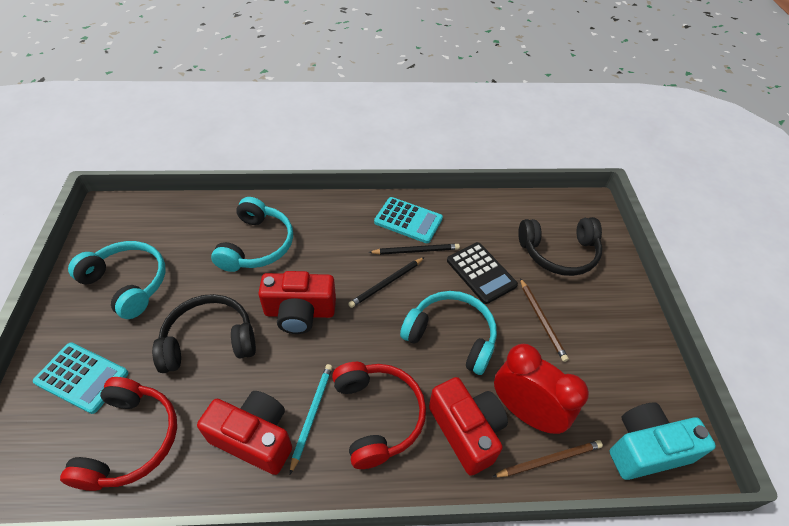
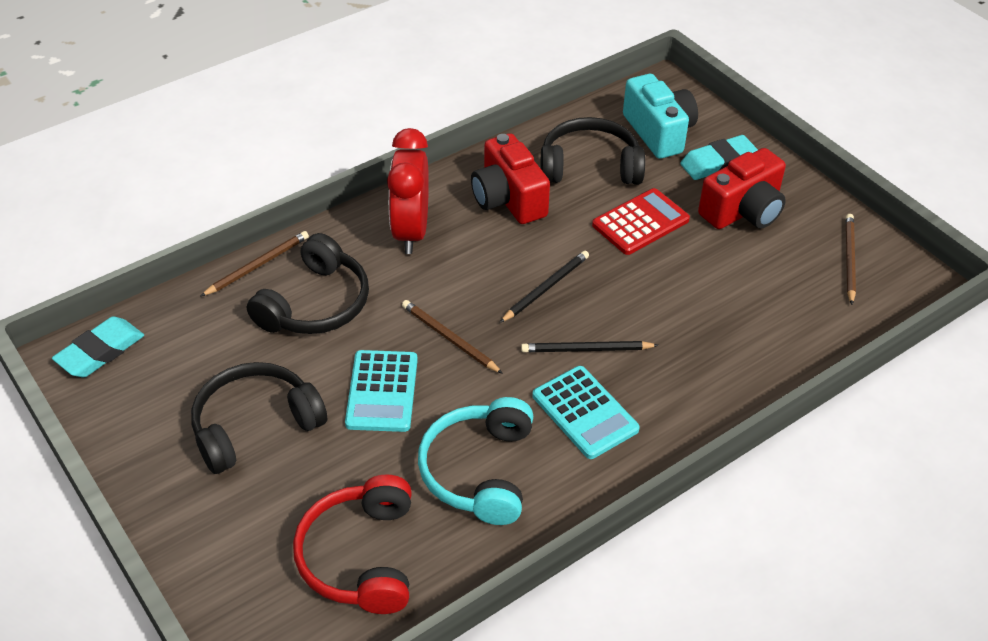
black calculator: [447,242,518,304] = 1 -> none = 0
black headphones: [152,294,256,373] [518,217,602,276] = 2 -> [191,362,327,474] [247,233,369,334] [540,117,645,185] = 3
brown pencil: [492,440,603,477] [520,278,569,362] = 2 -> [201,231,309,296] [402,300,503,374] [846,214,856,305] = 3
red calculator: none = 0 -> [592,188,690,255] = 1
red camera: [197,391,292,475] [258,271,336,334] [429,377,508,476] = 3 -> [471,133,550,224] [698,148,786,229] = 2
red headphones: [60,377,177,491] [332,362,426,469] = 2 -> [293,475,412,614] = 1
turquoise eraser: none = 0 -> [52,316,144,377] [680,135,758,180] = 2
turquoise headphones: [68,241,166,319] [211,197,293,272] [400,291,497,375] = 3 -> [418,397,533,525] = 1
turquoise pencil: [290,364,332,474] = 1 -> none = 0

